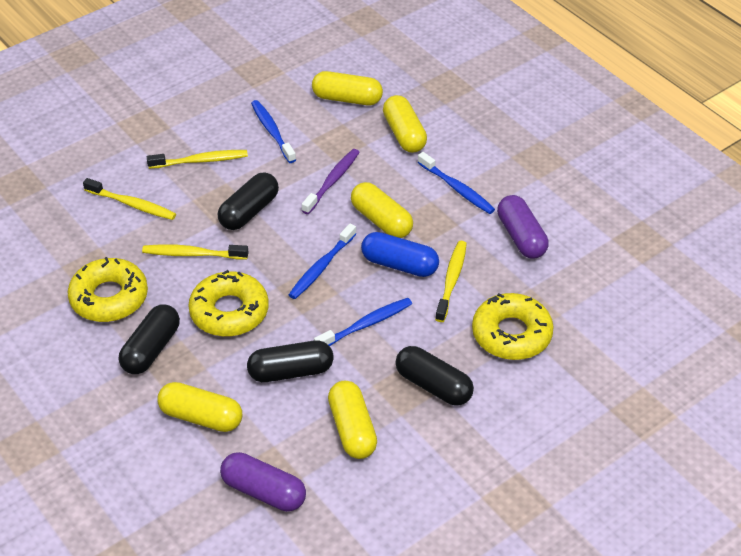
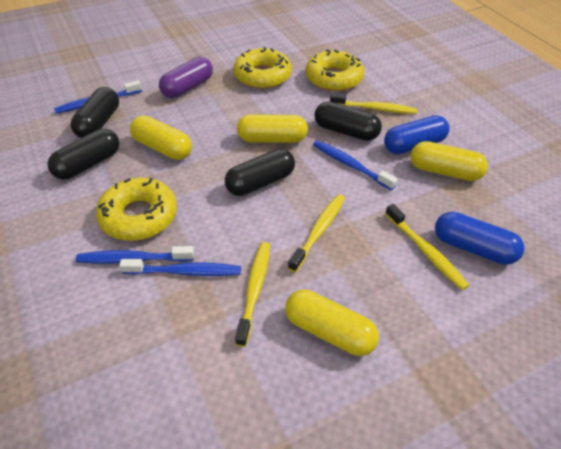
blue capsule: [361,232,439,277] = 1 -> [384,115,449,154] [435,212,525,265] = 2
purple capsule: [220,452,306,512] [497,195,549,259] = 2 -> [159,57,213,98] = 1
purple toothbrush: [302,149,360,214] = 1 -> none = 0
yellow capsule: [158,382,242,432] [312,71,383,105] [328,380,377,459] [351,182,413,238] [383,95,427,153] = 5 -> [130,115,192,160] [237,114,308,143] [285,290,379,356] [410,141,488,181] = 4

